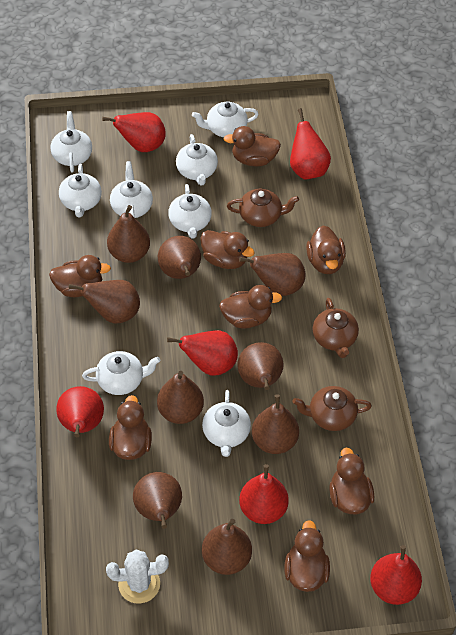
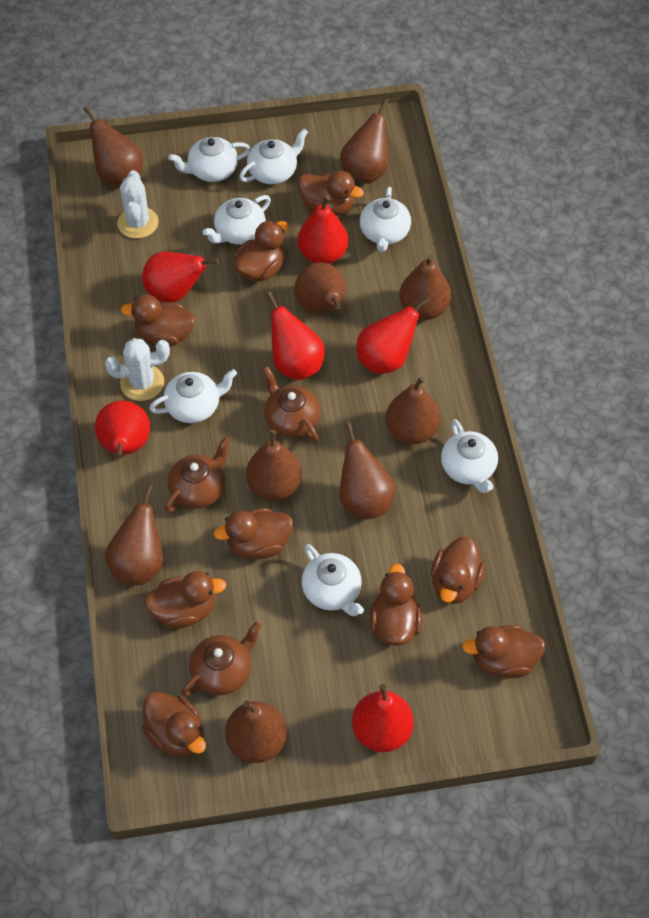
brown duck: [49,255,111,297] [109,395,152,460] [200,230,255,269] [219,285,282,329] [224,126,281,166] [284,520,330,592] [306,225,346,274] [329,448,374,514] = 8 -> [121,294,196,347] [142,692,206,757] [144,571,226,629] [214,508,293,559] [234,220,288,281] [298,171,364,216] [369,564,422,646] [431,537,485,604] [462,625,546,678] = 9
white cactus: [106,550,169,604] = 1 -> [105,338,170,401] [117,170,159,239] = 2
white teapot: [50,111,92,172] [59,164,102,217] [82,351,160,395] [110,161,153,218] [168,184,212,239] [176,134,218,185] [192,101,259,137] [202,390,251,457] = 8 -> [149,369,237,423] [169,137,250,182] [203,195,271,245] [239,129,308,184] [302,544,364,616] [360,187,411,252] [441,419,498,493] = 7

